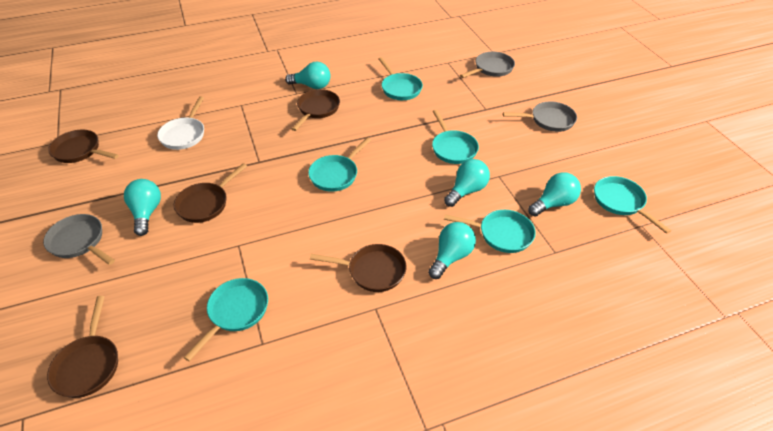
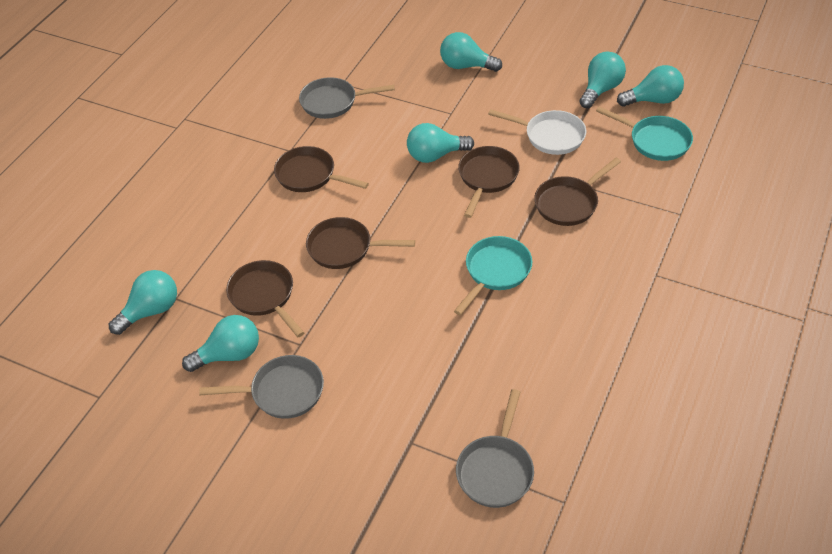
turquoise light bulb: [124,179,161,236] [285,62,330,89] [428,222,476,279] [444,159,490,207] [528,172,581,216] = 5 -> [109,270,177,335] [182,315,259,372] [407,123,474,163] [440,32,502,72] [579,52,626,108] [617,65,684,107] = 6
turquoise pan: [183,278,268,362] [308,137,371,192] [379,57,423,100] [432,110,479,164] [444,210,536,253] [594,176,671,234] = 6 -> [454,236,533,315] [596,106,693,161] = 2

